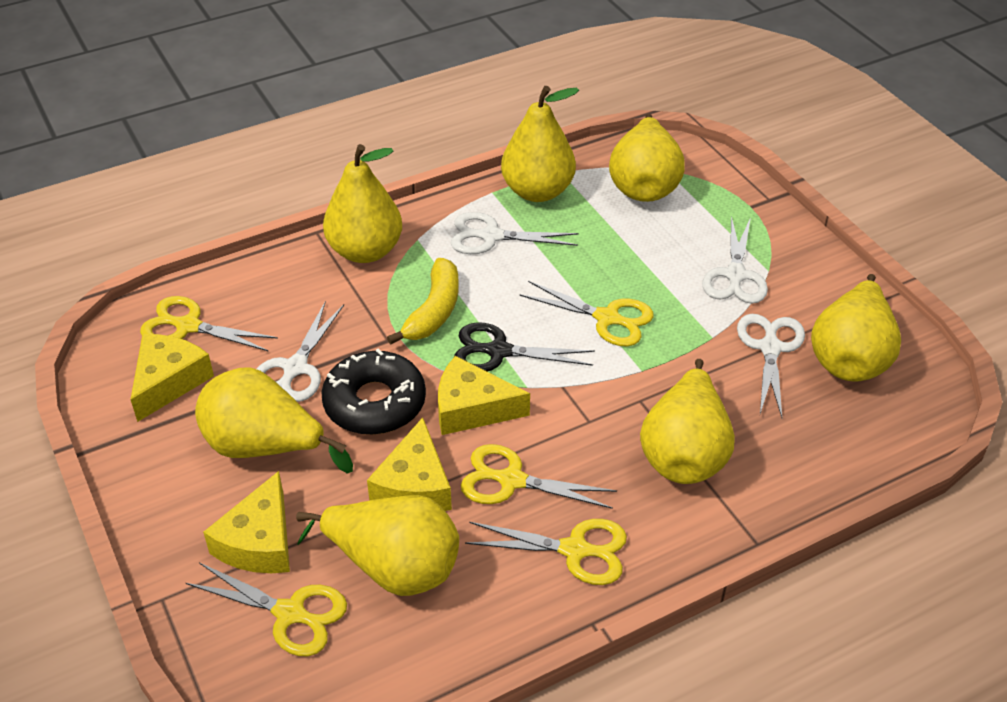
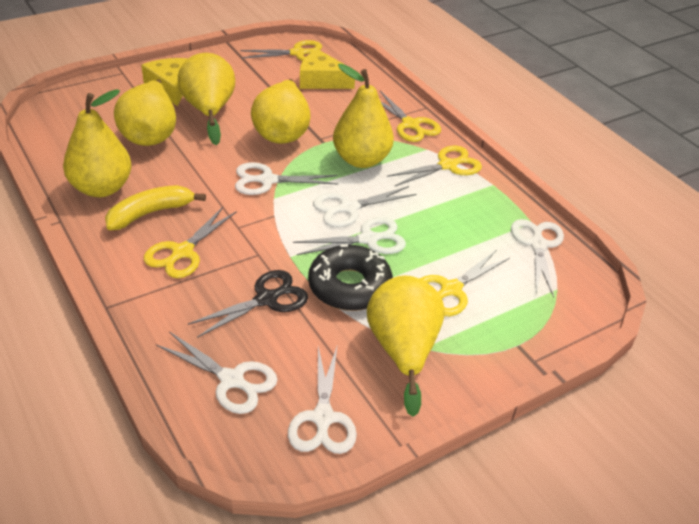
white scissors: [257,301,344,402] [451,212,579,254] [702,216,768,304] [737,314,805,418] = 4 -> [156,332,277,414] [235,162,338,195] [288,344,357,454] [293,217,406,255] [313,186,417,228] [511,219,564,298] = 6
yellow cheese: [130,334,214,422] [203,471,290,573] [367,417,452,511] [438,356,530,435] = 4 -> [141,58,188,106] [300,49,355,89] = 2
yellow pear: [195,367,353,473] [296,495,459,596] [323,144,402,263] [501,86,579,202] [609,114,685,202] [640,359,735,484] [811,274,901,382] = 7 -> [63,89,131,197] [114,79,176,146] [178,53,235,145] [251,79,311,144] [333,64,394,168] [367,276,445,417] = 6

